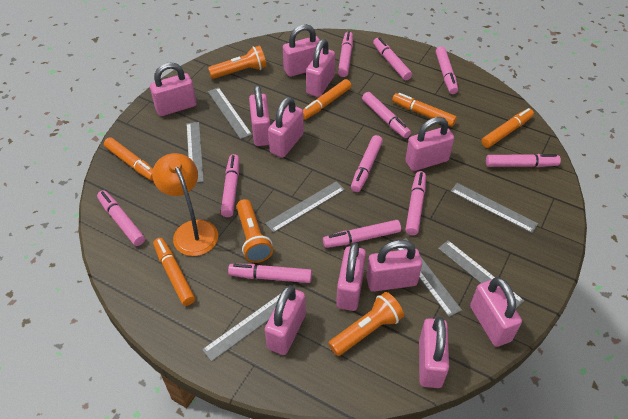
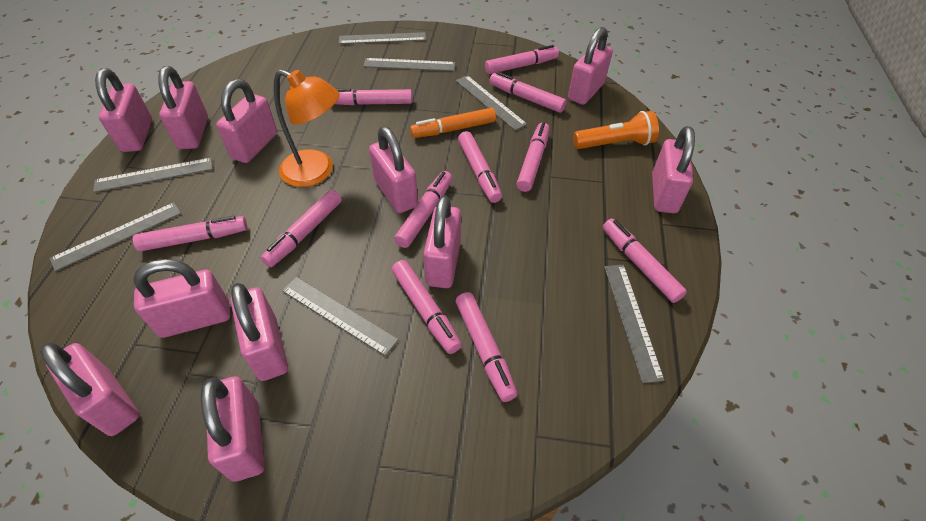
orange flashlight: [208,46,267,79] [236,199,273,263] [328,292,404,356] = 3 -> [573,111,659,149] = 1
orange marker: [104,137,153,181] [153,238,195,306] [303,79,351,120] [392,93,457,127] [481,108,534,148] = 5 -> [410,108,496,138] = 1

